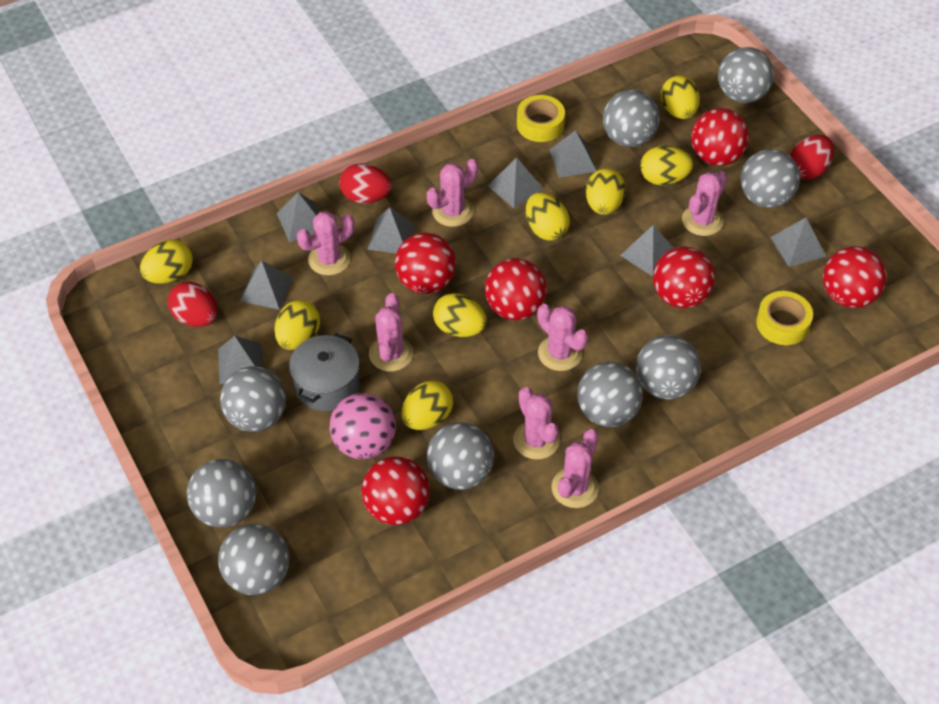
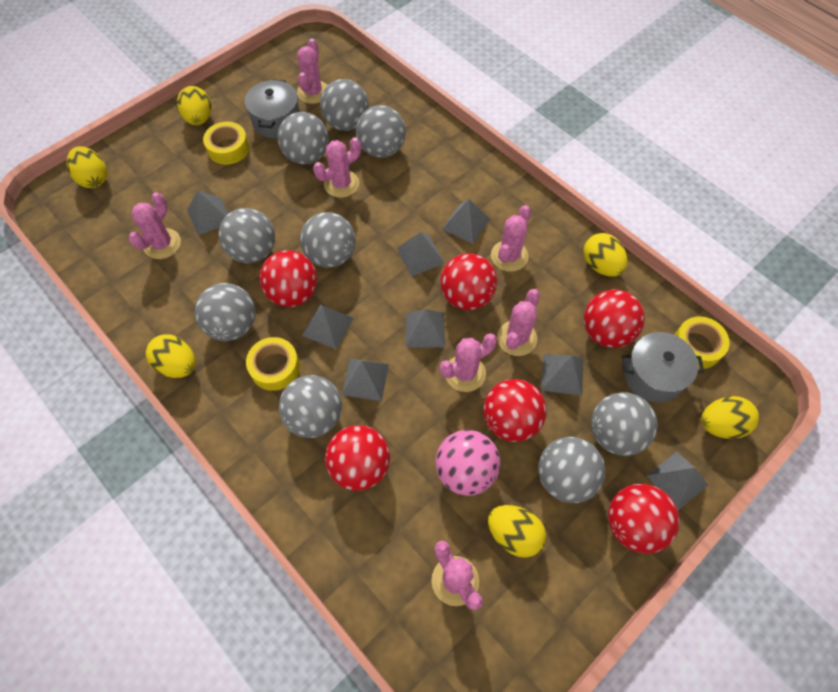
grey pot: [289,333,360,411] = 1 -> [245,80,300,138] [622,332,704,403] = 2
red egg: [168,282,217,327] [339,163,392,204] [790,135,834,180] = 3 -> none = 0
yellow egg: [140,240,193,284] [274,300,320,350] [401,381,453,430] [433,293,487,337] [526,192,570,241] [585,168,626,215] [640,146,693,185] [661,76,700,119] = 8 -> [67,146,107,188] [146,334,195,378] [177,86,211,125] [488,505,546,558] [583,233,627,277] [701,396,759,439] = 6
yellow tape: [517,95,565,142] [756,291,813,345] = 2 -> [203,121,249,165] [246,337,300,391] [674,316,730,369] = 3

